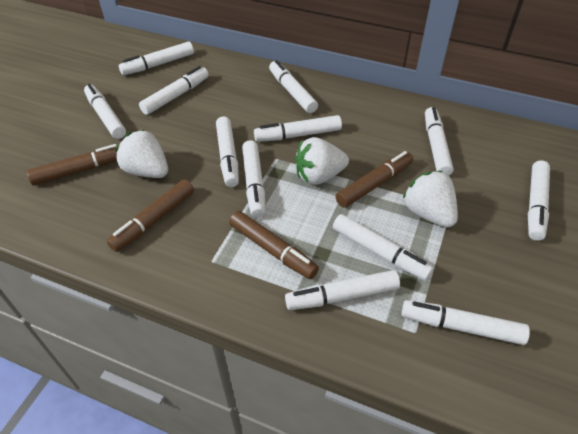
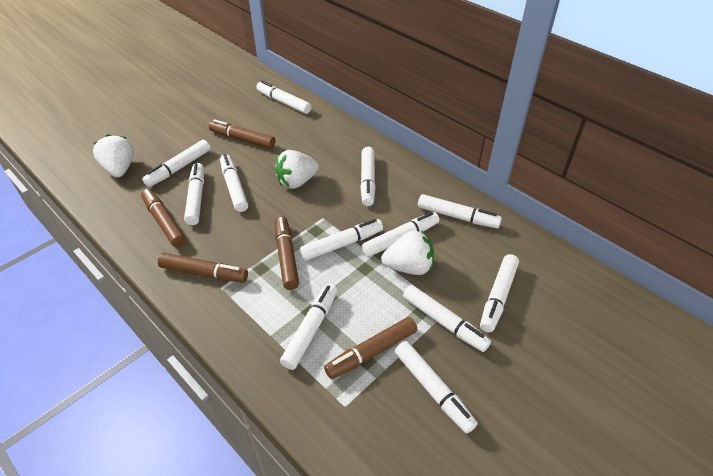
brown marker: [27,144,118,185] [107,179,194,252] [229,211,319,279] [336,151,413,208] = 4 -> [141,189,186,247] [158,253,248,283] [209,119,275,149] [275,216,299,290] [324,317,417,379] = 5

